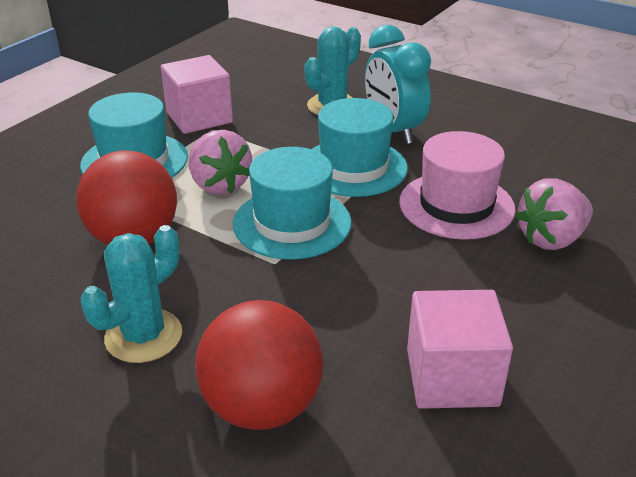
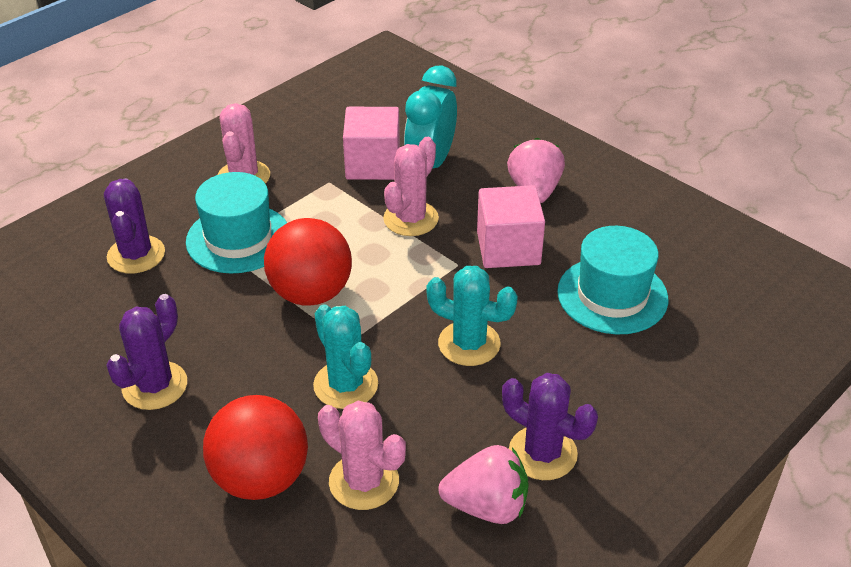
pink cactus: none = 0 -> [218,103,270,184] [318,401,406,510] [383,137,439,236] = 3
pink hat: [399,131,516,240] = 1 -> none = 0
purple cactus: none = 0 -> [104,178,165,274] [107,294,187,410] [502,373,598,480] = 3
turquoise hat: [80,92,188,178] [233,147,351,260] [312,98,408,197] = 3 -> [186,172,287,273] [557,226,668,334] = 2

